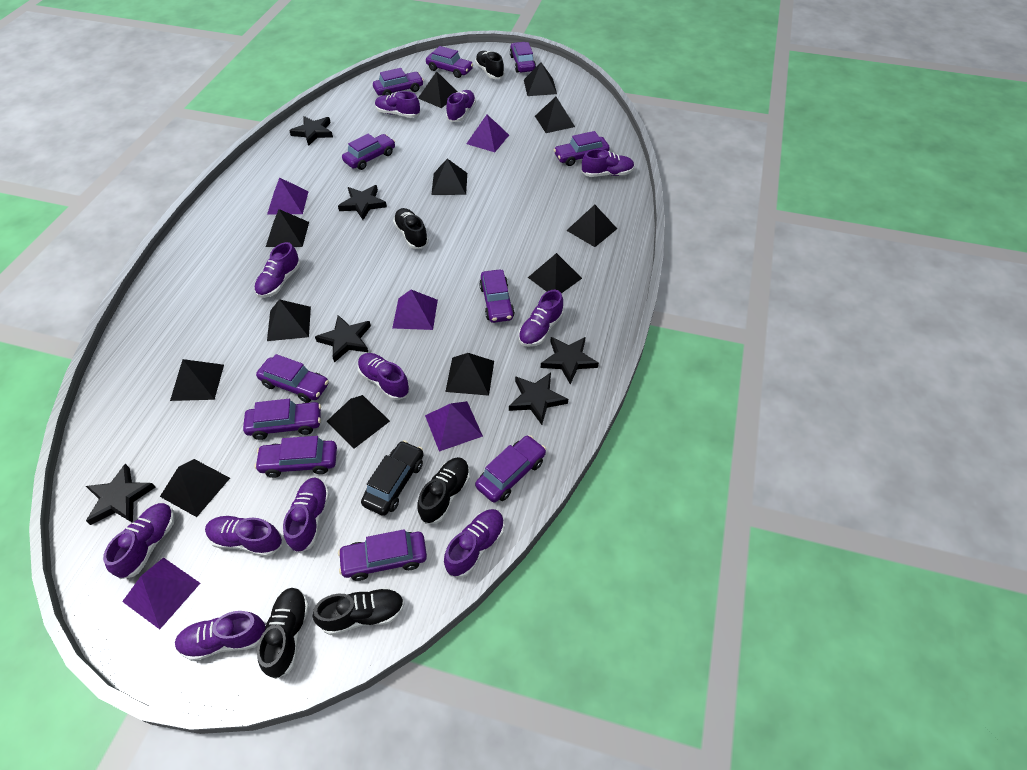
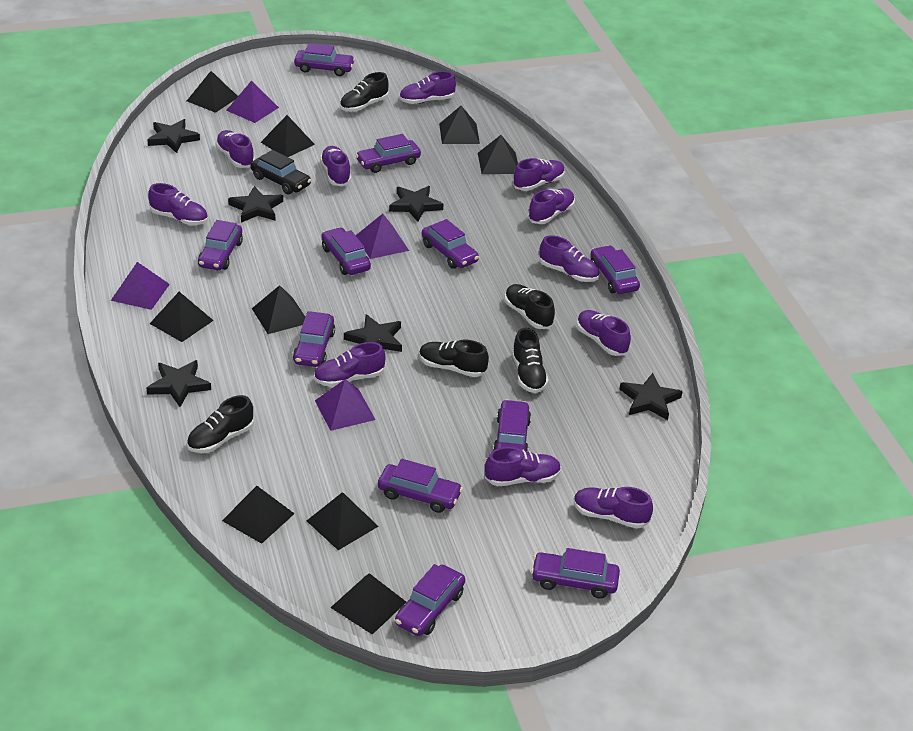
black pyramid: [160,459,230,517] [170,359,224,401] [266,209,309,247] [267,299,311,341] [327,395,390,449] [418,71,457,108] [431,159,467,195] [445,353,494,396] [524,62,557,96] [528,253,582,293] [535,97,575,133] [566,205,617,247] = 12 -> [150,292,214,342] [187,71,238,113] [222,486,295,544] [252,285,305,334] [261,115,315,157] [307,492,379,550] [330,573,406,635] [439,106,480,144] [478,135,518,174] = 9
purple pyramid: [122,557,200,629] [267,177,309,215] [392,290,438,330] [425,401,483,452] [466,115,509,152] = 5 -> [111,262,170,310] [226,81,279,123] [315,379,375,431] [356,214,409,259] = 4

